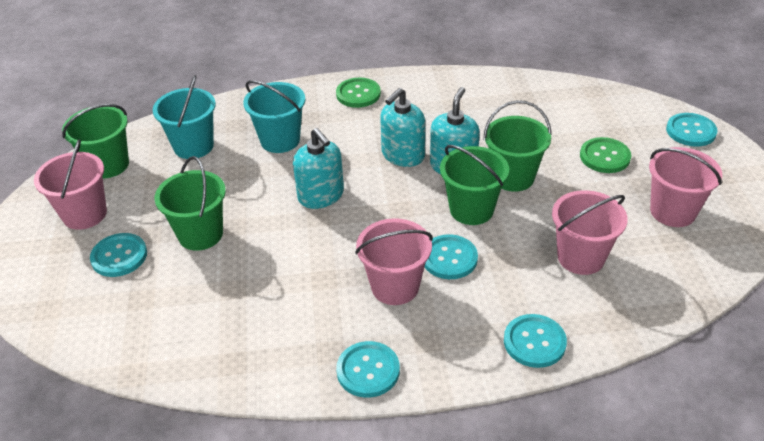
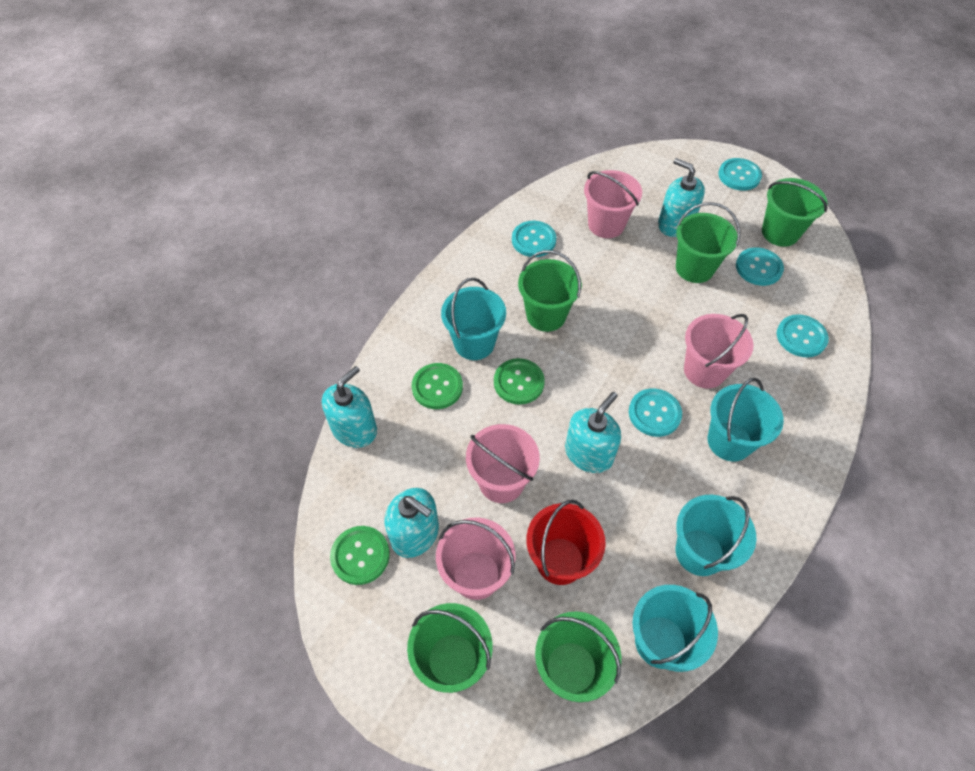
green bucket: [62,104,129,178] [154,156,226,251] [440,145,509,225] [483,100,552,192] = 4 -> [407,603,493,693] [518,250,582,332] [535,611,621,702] [676,202,740,283] [762,178,828,247] = 5
green button: [336,78,381,108] [580,137,631,173] = 2 -> [330,526,390,585] [412,363,463,409] [494,358,545,405] = 3
red bucket: none = 0 -> [526,500,606,585] = 1
turquoise bucket: [153,75,216,159] [243,80,305,153] = 2 -> [441,278,506,360] [633,585,718,672] [676,495,756,576] [708,378,784,461] = 4
turquoise soap dispenser: [293,128,344,209] [380,88,425,167] [430,87,480,174] = 3 -> [322,366,377,448] [385,488,439,558] [565,392,621,473] [658,158,705,237] = 4

